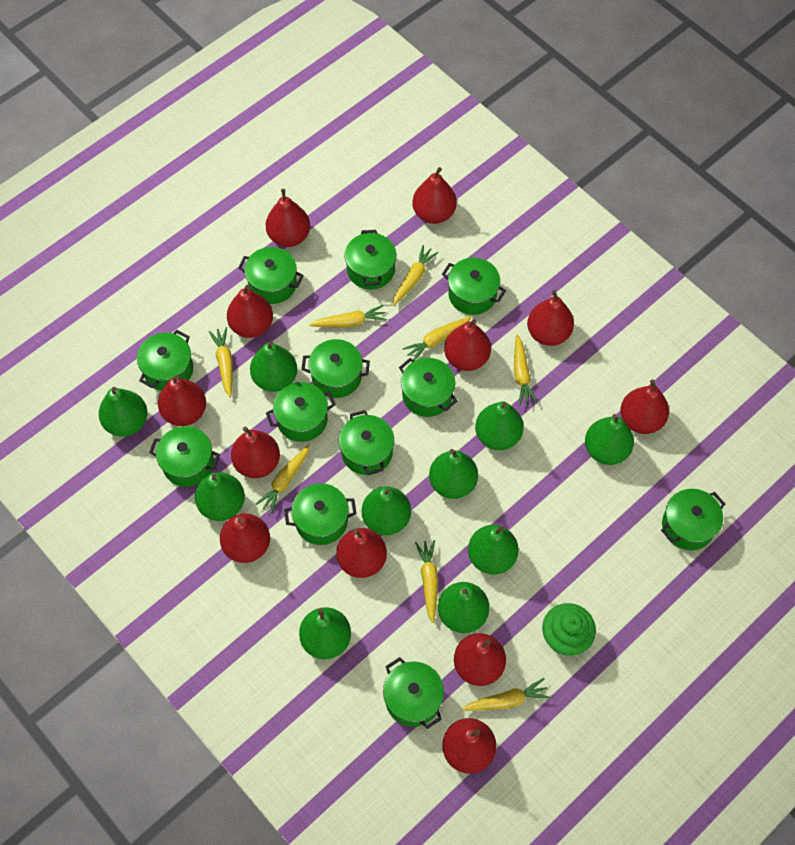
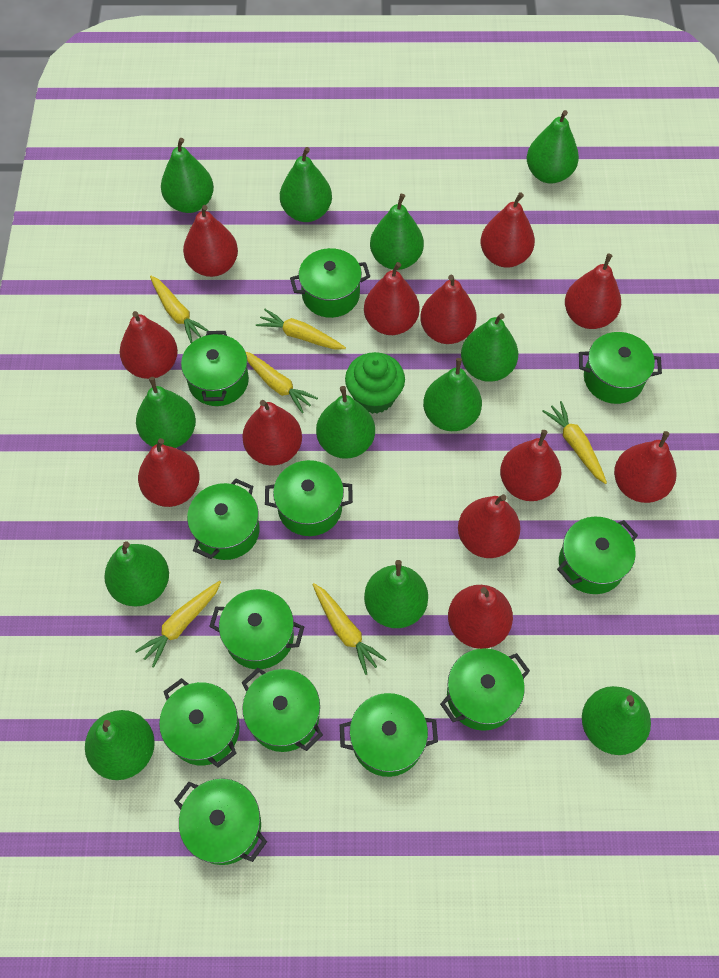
green pear: [99,387,148,437] [195,472,245,521] [250,341,297,392] [299,607,351,659] [362,487,411,535] [429,449,478,499] [438,582,489,633] [468,525,519,574] [475,401,524,450] [585,414,634,465] = 10 -> [85,710,155,780] [104,541,169,606] [136,377,196,448] [161,138,214,213] [280,147,332,222] [316,386,375,459] [364,560,428,628] [370,194,424,270] [423,358,482,431] [461,313,518,382] [527,110,579,184] [582,686,651,755] = 12
yellow carrot: [209,327,233,398] [255,445,310,514] [309,305,387,327] [393,245,439,306] [402,316,472,361] [415,540,438,623] [462,678,550,711] [514,334,538,406] = 8 -> [135,581,221,668] [150,276,209,343] [246,352,318,414] [256,309,346,350] [312,583,387,675] [542,401,607,484] = 6

